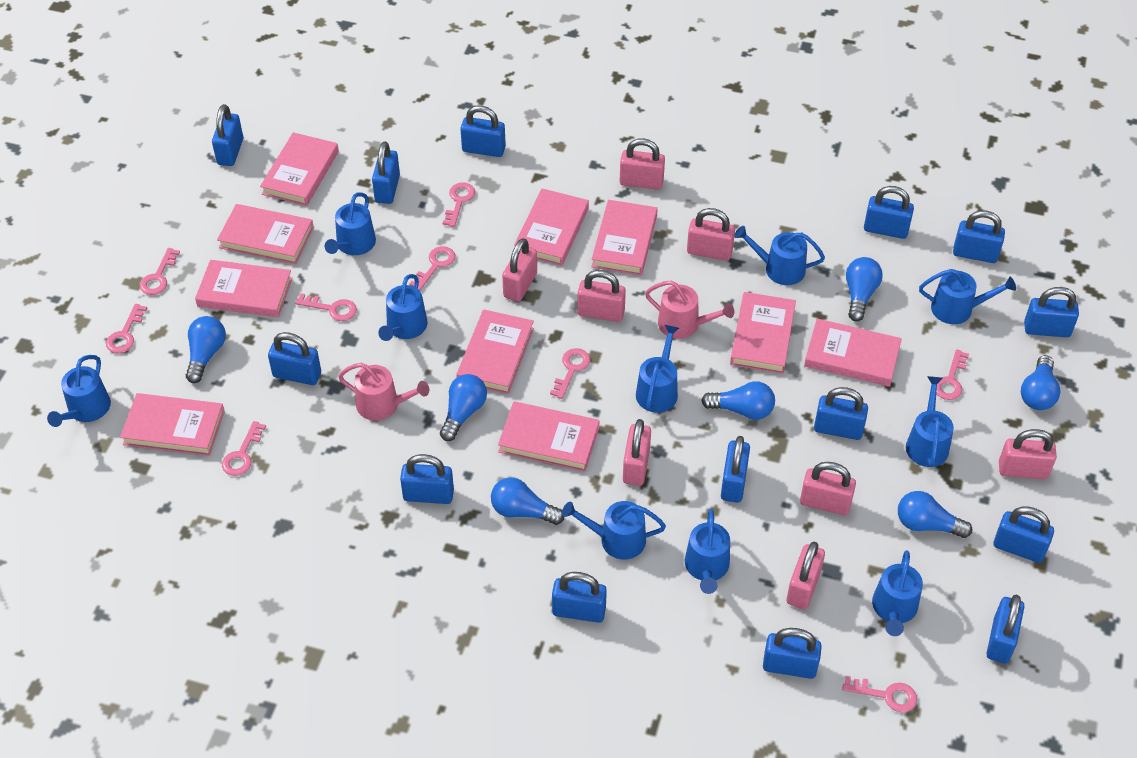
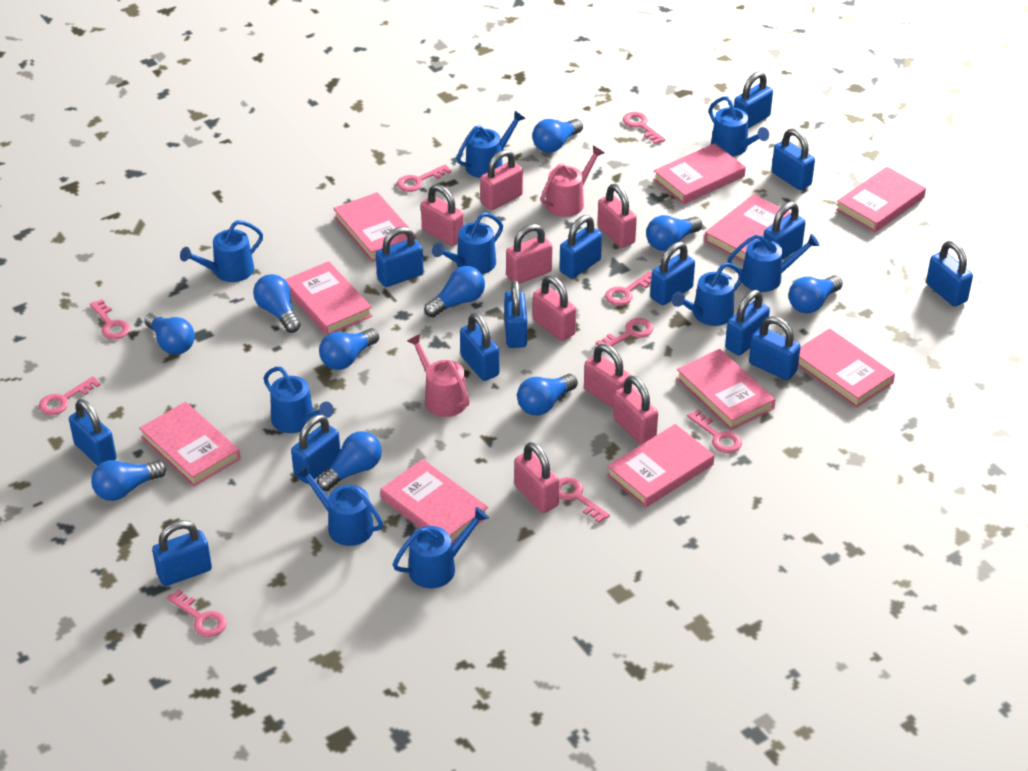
blue light bulb: [186,316,226,383] [440,374,487,441] [491,477,564,525] [701,381,775,420] [846,257,883,322] [898,491,972,538] [1021,355,1060,410] = 7 -> [91,460,166,501] [145,312,195,355] [253,274,301,333] [317,431,382,491] [319,328,379,370] [424,266,485,317] [517,374,578,415] [532,119,583,153] [646,215,702,251] [789,275,843,313] = 10
blue watering can: [47,355,111,427] [325,192,376,255] [378,274,427,341] [562,501,666,560] [636,325,679,413] [685,509,730,594] [735,226,825,285] [872,550,923,636] [906,376,954,467] [919,269,1016,324] = 10 -> [180,220,263,282] [263,367,334,433] [296,464,383,546] [393,507,489,588] [432,213,503,274] [457,111,526,178] [672,263,743,326] [709,96,769,156] [728,234,820,292] = 9

